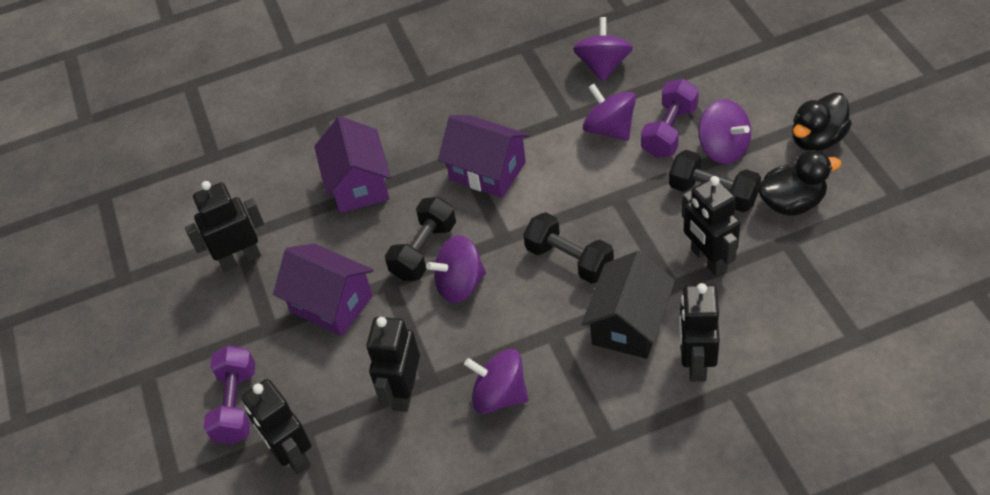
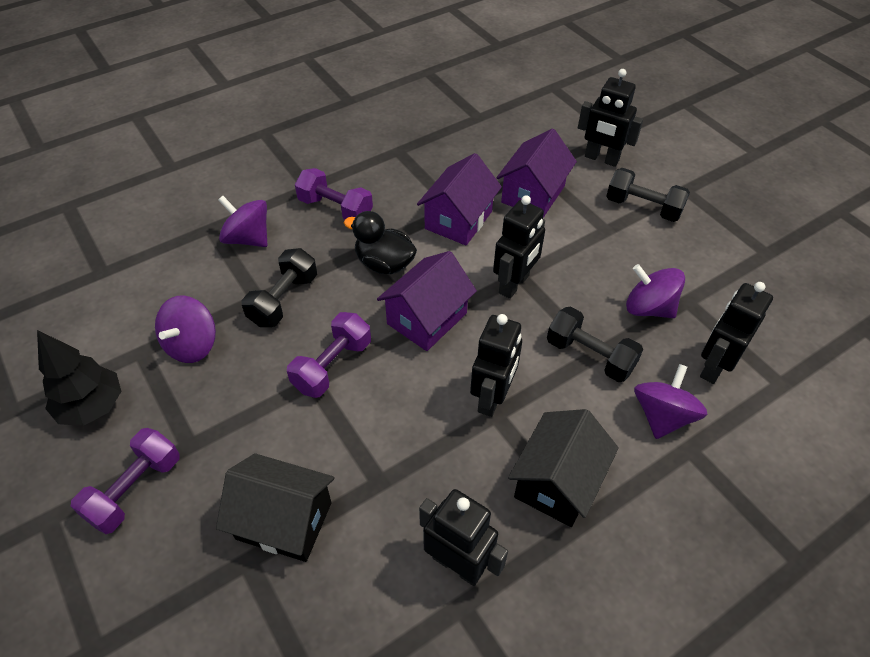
black duck: [758,150,841,216] [792,92,852,151] = 2 -> [344,211,417,274] = 1
black house: [581,251,675,359] = 1 -> [216,453,335,562] [508,409,619,527] = 2
black tree: none = 0 -> [37,330,121,426] = 1
purple dumbbell: [203,345,255,444] [641,79,699,158] = 2 -> [71,428,180,534] [287,312,371,398] [295,168,373,220] = 3
purple spinning top: [426,235,486,303] [464,349,528,414] [573,17,633,82] [583,84,636,141] [698,100,751,164] = 5 -> [155,295,216,363] [218,196,267,247] [626,264,685,318] [634,364,707,439] = 4

